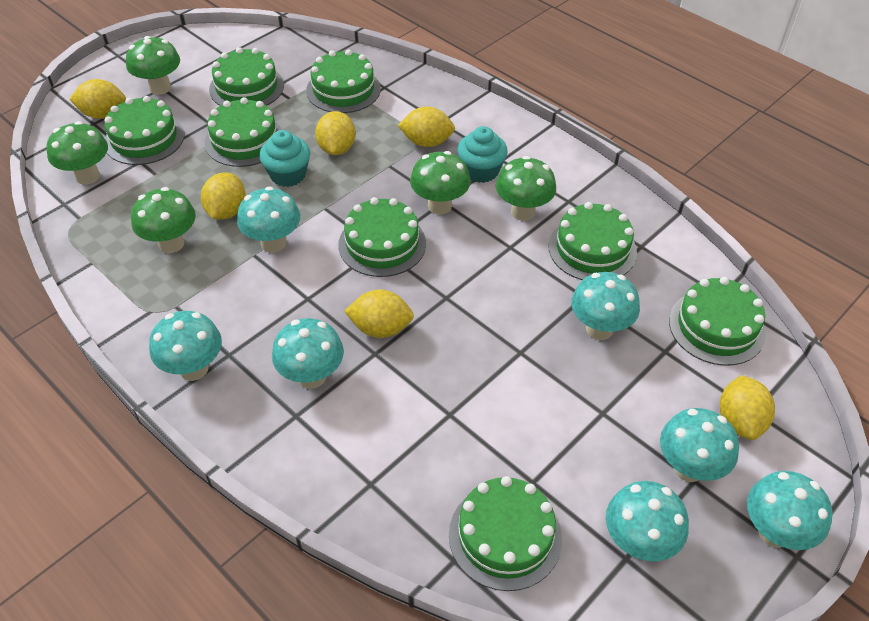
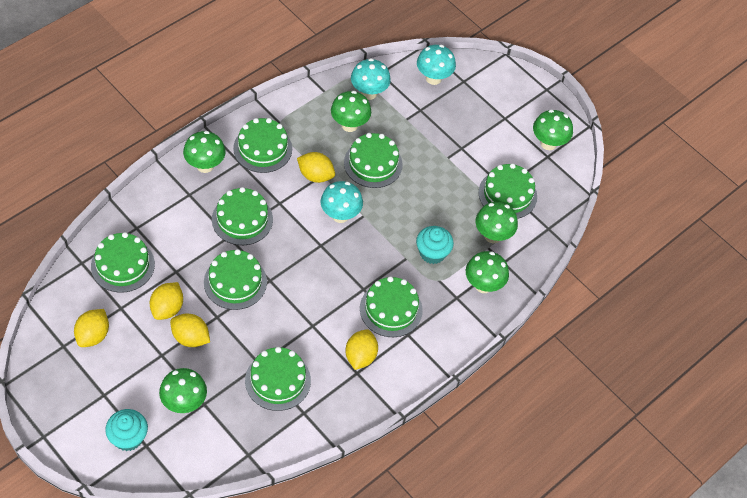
green mushroom: [46,121,108,185] [126,36,180,95] [131,187,196,253] [410,151,470,214] [496,156,556,221] = 5 -> [159,368,207,413] [183,131,226,173] [331,91,371,132] [466,251,509,293] [476,202,518,243] [533,109,573,150] = 6
turquoise mushroom: [149,311,222,381] [237,187,300,253] [272,318,344,389] [571,272,640,340] [606,481,689,561] [660,408,739,482] [747,471,833,550] = 7 -> [321,181,363,223] [351,58,391,100] [417,45,456,85] = 3
yellow lemon: [69,79,126,119] [201,172,246,220] [315,111,356,155] [344,290,414,338] [398,107,455,147] [720,375,775,440] = 6 -> [74,309,109,347] [150,282,183,320] [170,314,210,347] [297,152,335,183] [345,329,378,370] = 5

